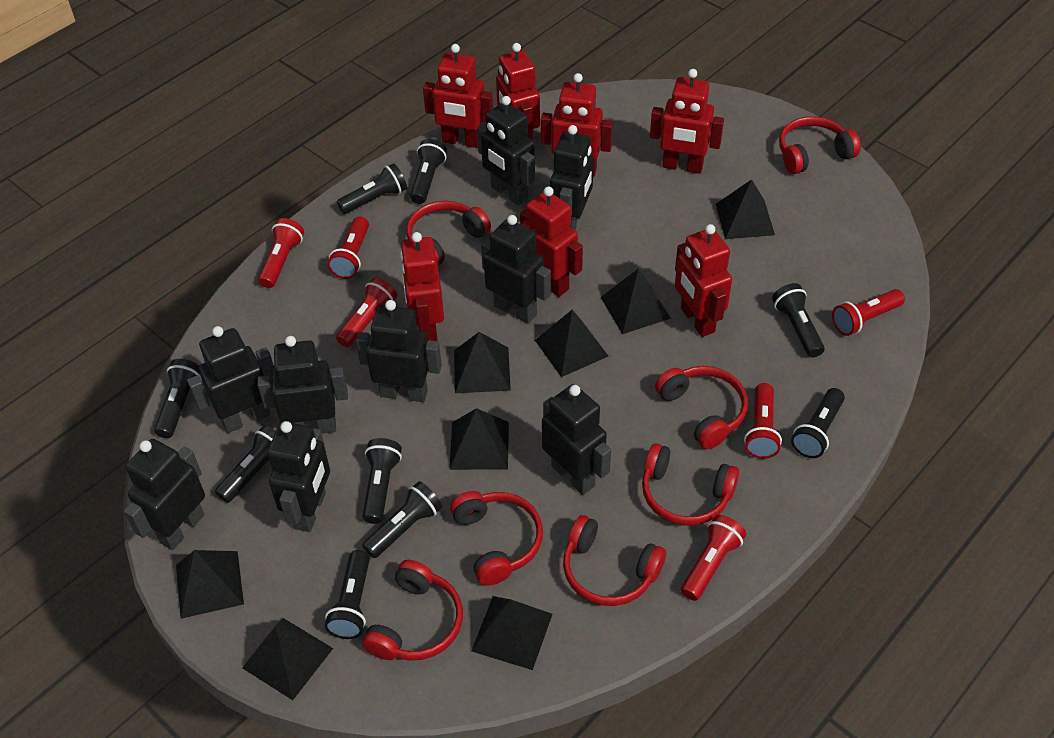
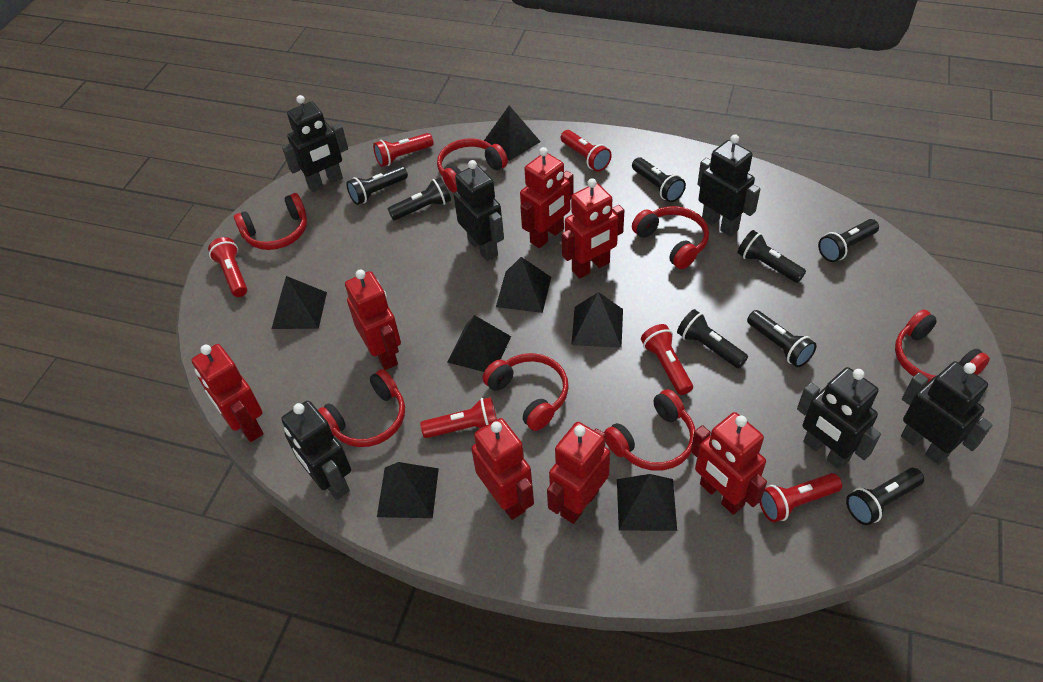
black flashlight: [154,359,202,438] [215,425,276,503] [325,550,370,639] [337,163,407,214] [362,481,442,558] [363,438,402,524] [410,139,447,204] [772,283,825,357] [791,388,845,458] = 9 -> [346,166,408,205] [388,177,451,220] [632,157,686,202] [677,309,748,368] [738,230,806,283] [747,310,817,367] [818,219,879,262] [846,468,924,525] = 8
black pyramid: [176,550,244,619] [242,618,333,700] [449,408,509,470] [454,332,511,393] [471,596,552,670] [535,310,608,377] [601,268,671,334] [716,179,775,239] = 8 -> [272,276,327,329] [377,462,439,518] [448,315,511,372] [484,106,541,161] [496,257,551,313] [571,292,623,348] [617,474,677,531] = 7
black robot: [124,439,205,550] [187,326,274,433] [257,336,348,434] [267,421,330,532] [356,300,442,402] [477,96,535,206] [481,215,551,324] [542,384,611,495] [550,125,594,230] = 9 -> [281,401,351,500] [282,95,348,192] [454,160,504,261] [698,134,760,237] [797,367,881,470] [901,361,992,465] = 6

